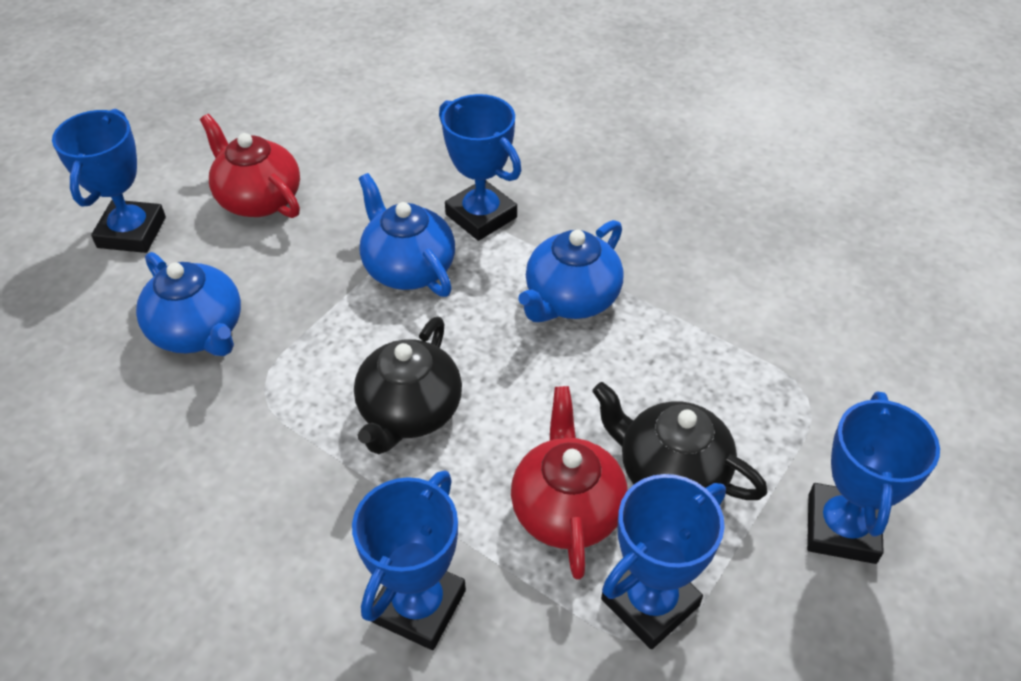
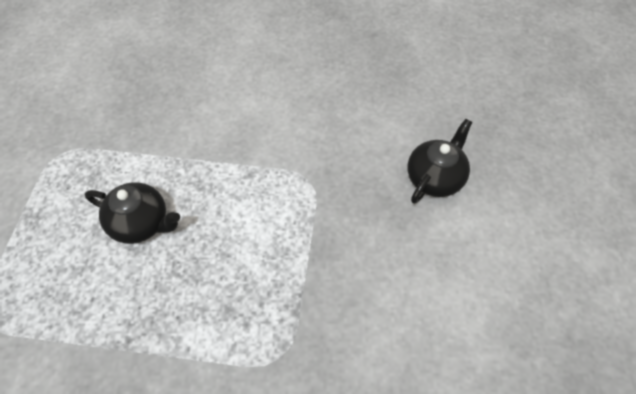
blue teapot: [136,252,241,356] [359,173,455,297] [518,220,624,322] = 3 -> none = 0
blue trophy: [52,109,166,253] [352,470,466,650] [439,94,521,241] [601,474,726,649] [807,391,940,564] = 5 -> none = 0
red teapot: [200,114,300,218] [511,386,628,580] = 2 -> none = 0

